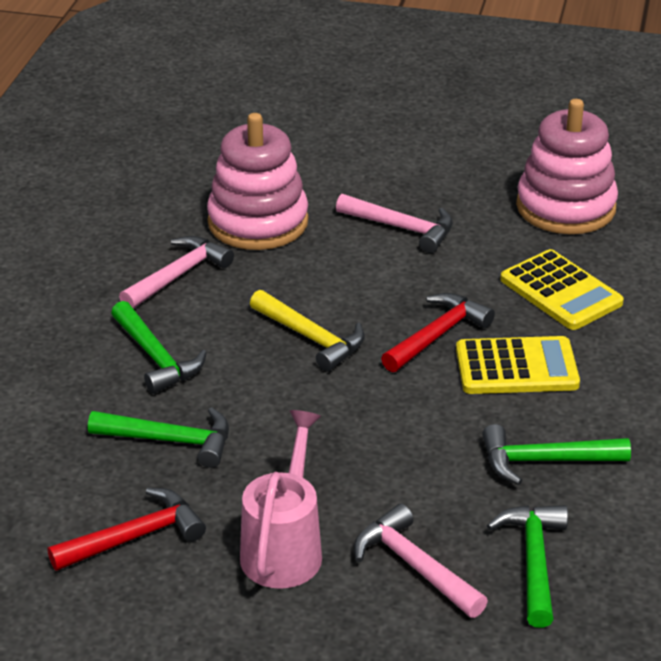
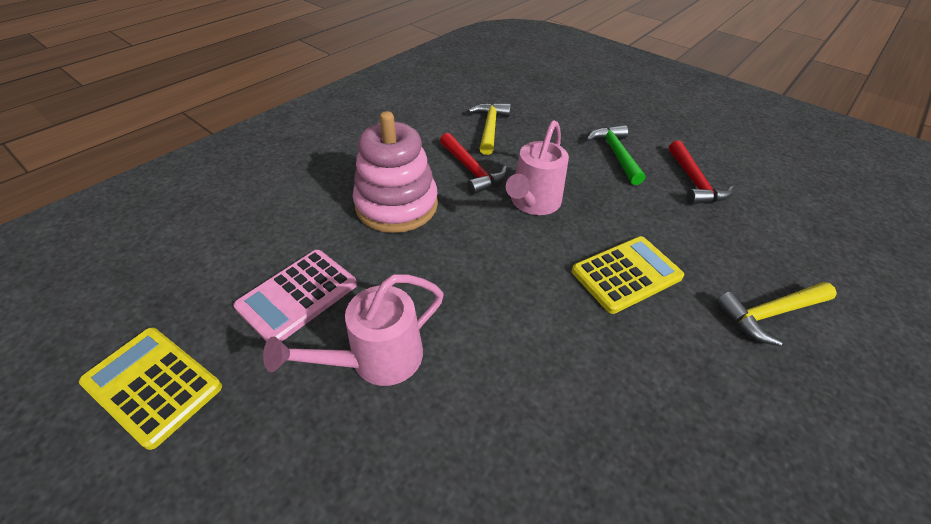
green hammer: [88,407,229,468] [111,301,207,394] [482,424,631,485] [487,505,568,628] = 4 -> [586,125,645,185] = 1
pink calculator: none = 0 -> [233,250,357,342] = 1
pink hammer: [119,236,234,309] [336,194,453,253] [354,504,488,618] = 3 -> none = 0
pink stacking toy: [207,113,308,250] [516,99,618,234] = 2 -> [353,111,438,233] = 1
pink watering can: [240,410,322,589] = 1 -> [263,274,444,386] [506,120,569,215] = 2
yellow hammer: [250,290,365,372] = 1 -> [468,102,511,155] [715,282,837,346] = 2

